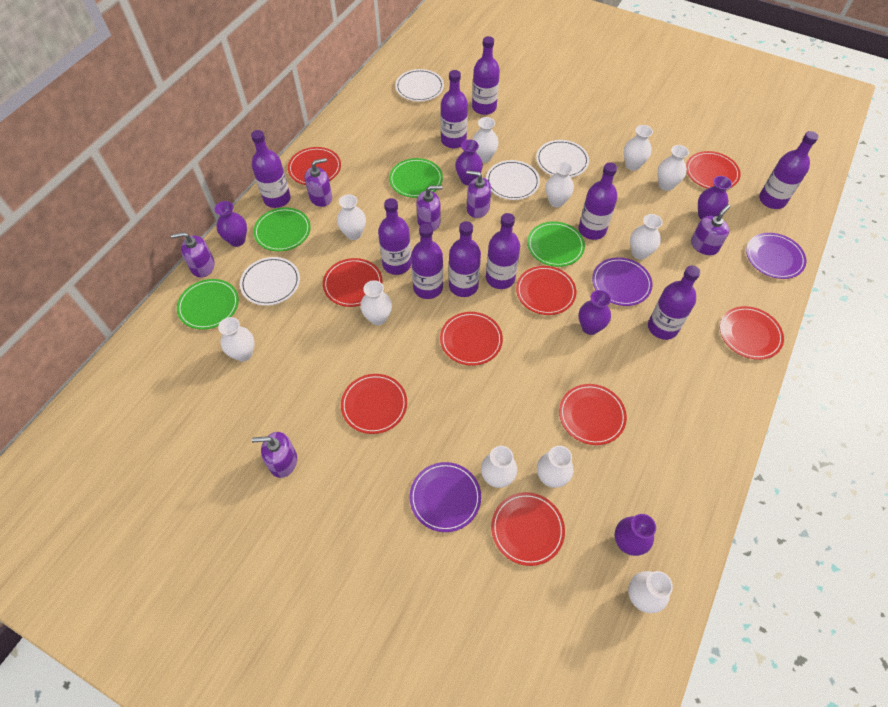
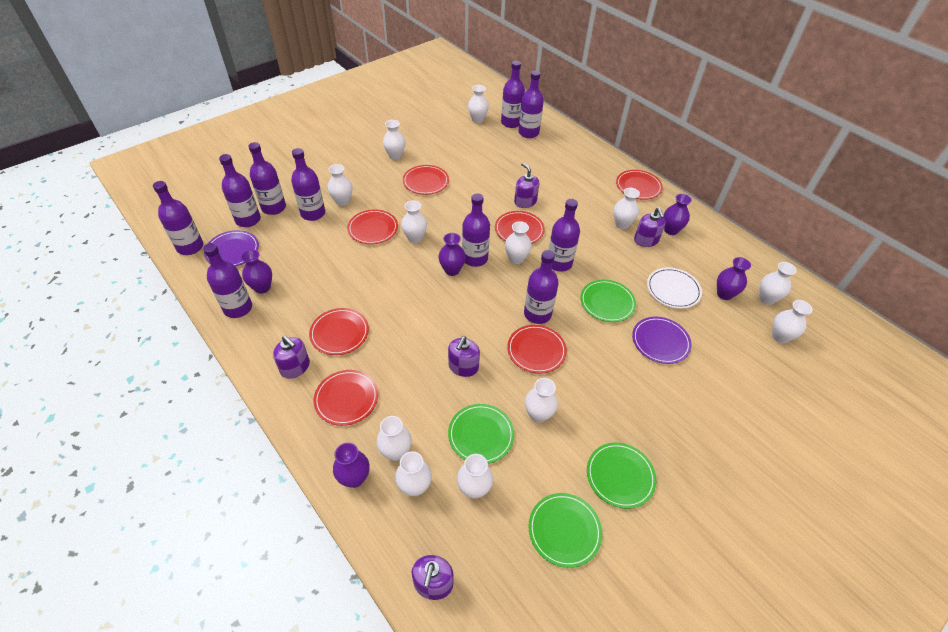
purple plate: [409,462,481,532] [592,257,653,306] [746,233,806,279] = 3 -> [204,230,259,267] [632,317,692,364] = 2
purple soap dispenser: [171,232,215,278] [252,432,297,478] [305,158,332,207] [416,185,442,231] [466,170,491,218] [691,204,731,255] = 6 -> [273,336,310,379] [412,555,453,600] [448,336,480,377] [514,163,539,208] [634,208,666,247] = 5
red plate: [288,147,341,185] [323,258,382,307] [341,374,407,434] [440,312,503,366] [491,492,565,566] [516,266,576,315] [559,384,627,445] [686,151,741,189] [720,306,784,360] = 9 -> [309,308,369,355] [314,370,378,426] [347,210,398,244] [403,165,449,195] [495,211,545,244] [507,325,567,374] [616,170,663,200] = 7
white plate: [240,257,300,306] [395,69,444,102] [486,160,540,200] [536,140,589,178] = 4 -> [647,268,702,309] = 1
white vase: [218,317,255,362] [337,194,366,240] [360,280,392,325] [472,117,499,163] [481,446,517,488] [537,446,574,488] [546,162,574,207] [624,125,653,171] [628,571,673,613] [630,214,663,260] [657,145,689,191] = 11 -> [327,164,352,206] [376,416,412,461] [383,120,406,160] [395,451,432,496] [401,200,427,243] [457,454,493,499] [468,85,489,123] [505,221,532,264] [525,378,558,423] [613,188,640,229] [759,262,797,305] [772,300,813,343] = 12

